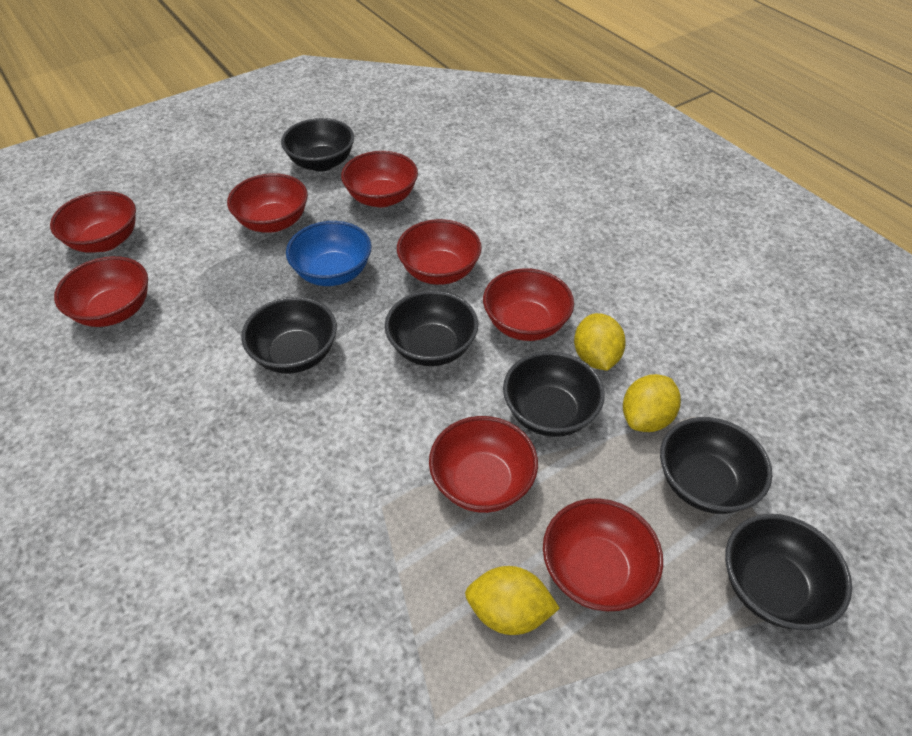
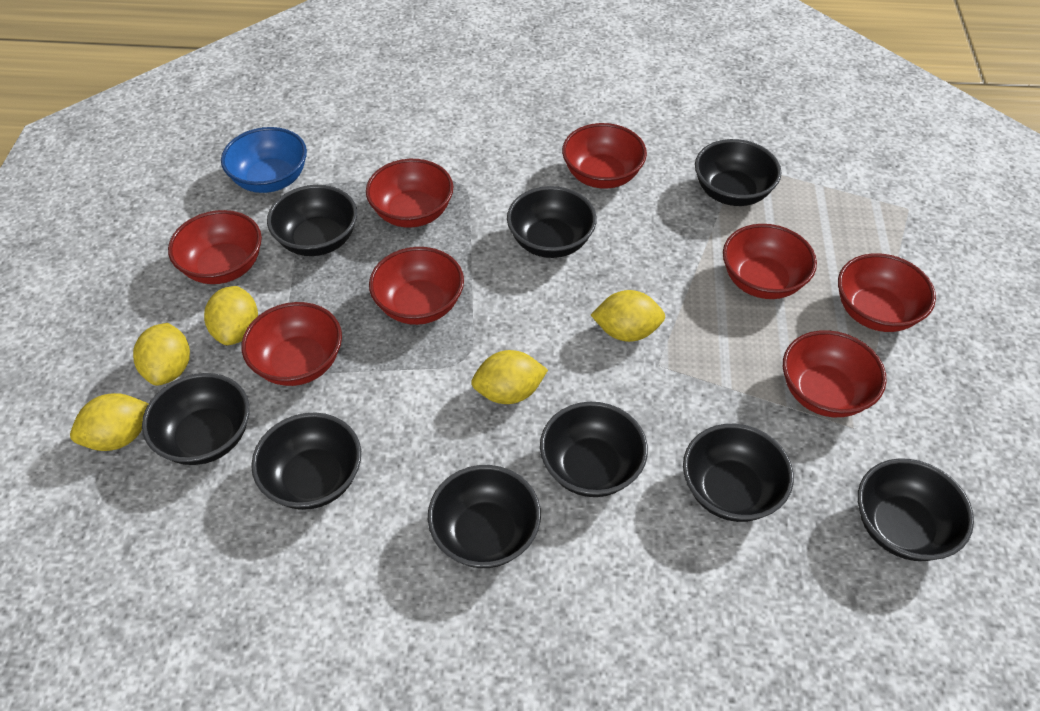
black bowl: [241,297,337,374] [281,118,354,172] [385,290,478,366] [503,351,605,437] [660,417,772,514] [725,514,852,630] = 6 -> [142,373,250,465] [251,413,361,510] [267,185,357,256] [428,465,541,568] [507,186,597,258] [540,402,648,497] [683,424,794,522] [695,139,782,206] [858,458,974,561] = 9
yellow lemon: [465,566,560,635] [574,313,626,371] [623,374,681,432] = 3 -> [70,393,149,451] [133,323,190,386] [204,286,258,345] [471,350,548,404] [591,290,665,342] = 5

